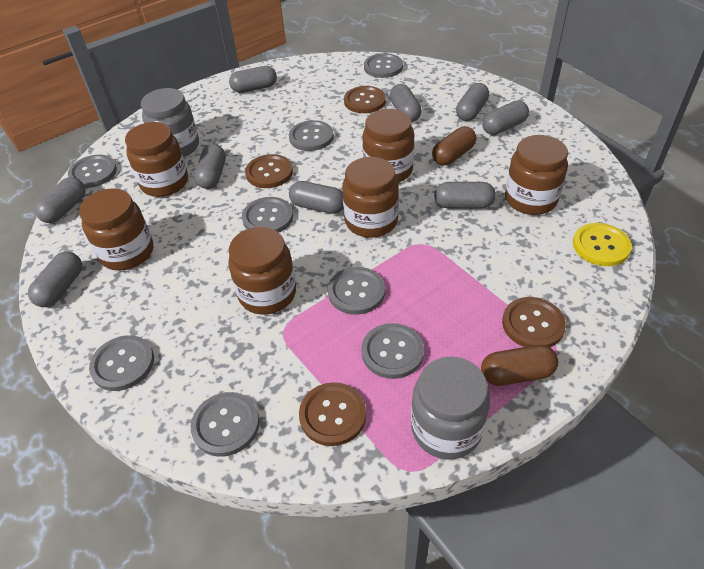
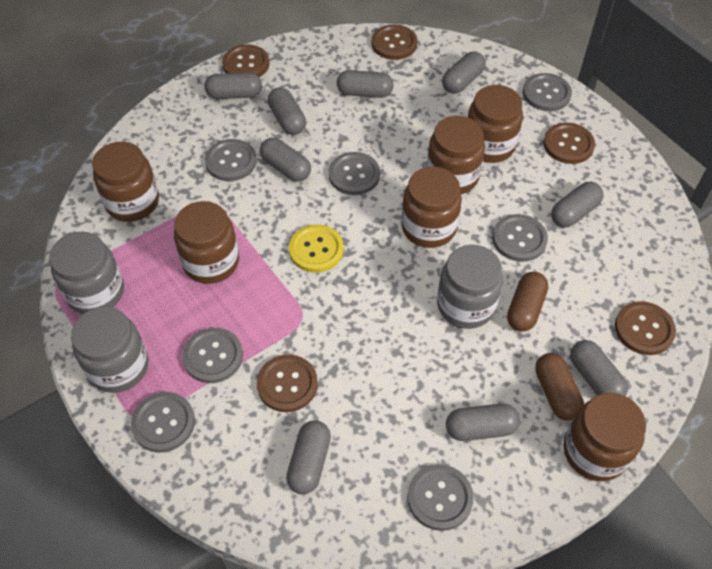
brown button: [245,154,293,188] [299,382,366,446] [344,86,386,113] [502,297,566,347] = 4 -> [222,44,269,77] [257,355,318,412] [372,25,418,60] [543,123,595,164] [615,301,676,355] = 5
grey button: [68,155,117,188] [89,335,154,391] [191,392,259,457] [242,197,293,233] [289,120,334,151] [328,267,385,315] [361,323,424,379] [364,53,403,78] = 8 -> [131,392,195,453] [182,328,243,383] [205,139,257,181] [329,152,380,195] [407,464,474,531] [492,214,548,262] [523,73,572,111] = 7
grey jar: [141,88,199,157] [411,356,490,459] = 2 -> [49,232,124,314] [71,307,149,393] [437,245,503,329] = 3

